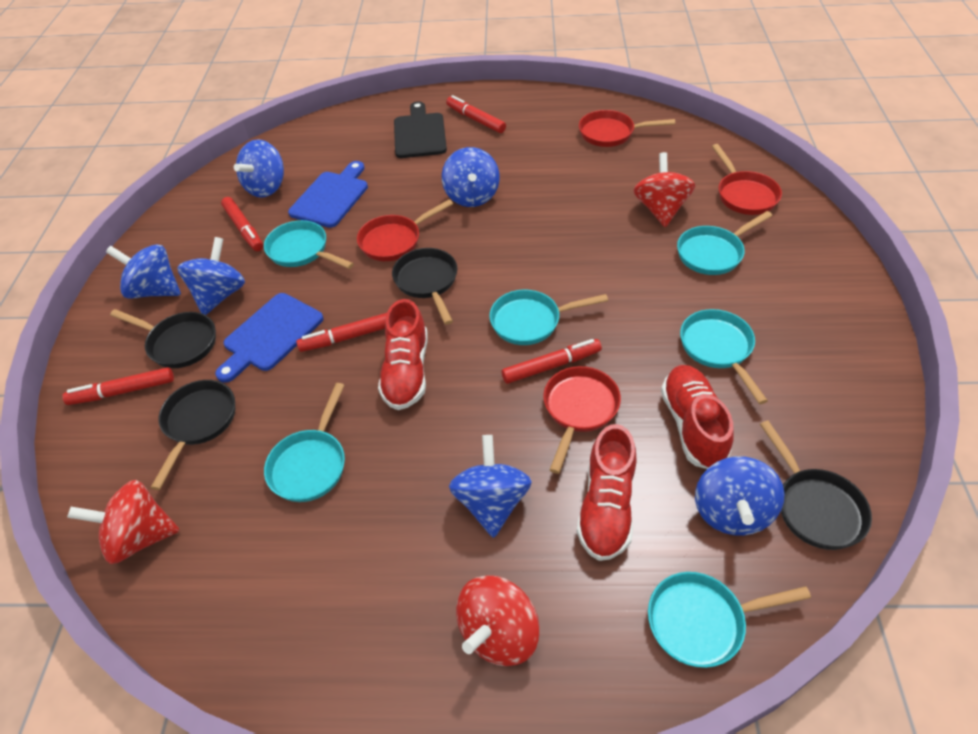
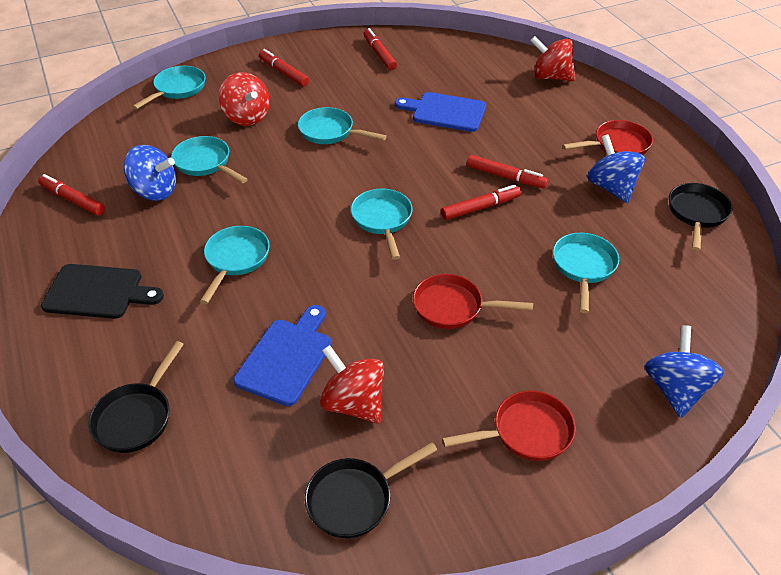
black pan: [110,309,216,368] [151,380,235,490] [392,248,457,325] [760,421,872,550] = 4 -> [89,341,184,453] [305,442,437,538] [669,183,733,251] = 3
blue spinning top: [106,244,181,299] [177,237,245,315] [234,139,284,198] [442,147,499,207] [449,435,532,538] [695,456,785,536] = 6 -> [124,145,176,201] [587,134,645,203] [645,325,724,418] = 3
red pan: [357,199,453,261] [543,366,621,474] [579,110,675,147] [712,144,782,215] = 4 -> [413,274,533,329] [442,391,576,461] [562,120,653,155] = 3
red shoe: [378,299,428,410] [577,424,637,561] [661,365,734,469] = 3 -> none = 0

